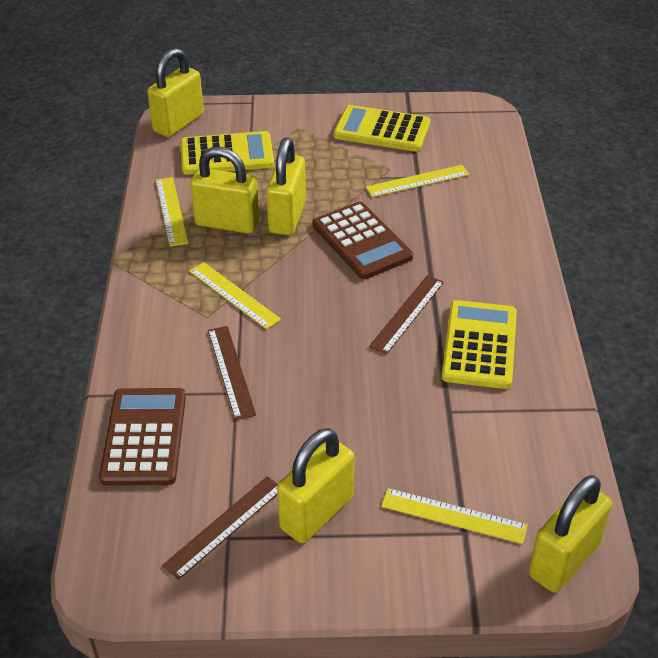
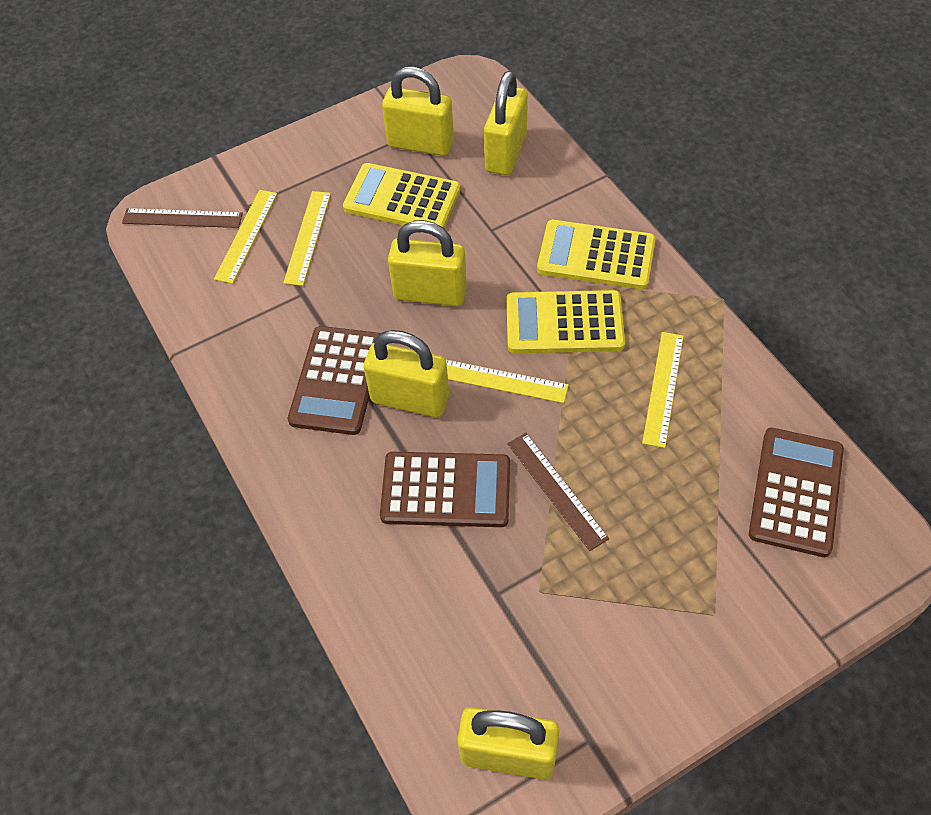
brown calculator: [99,388,186,486] [312,202,413,279] = 2 -> [288,326,380,435] [380,452,510,527] [749,428,844,557] = 3
brown ruler: [162,476,278,580] [208,326,256,420] [369,275,444,355] = 3 -> [122,208,243,228] [507,433,609,551] = 2

